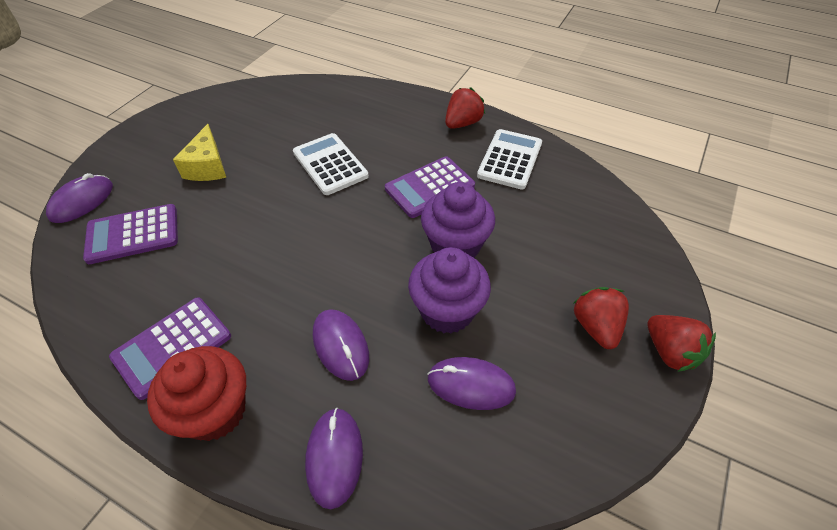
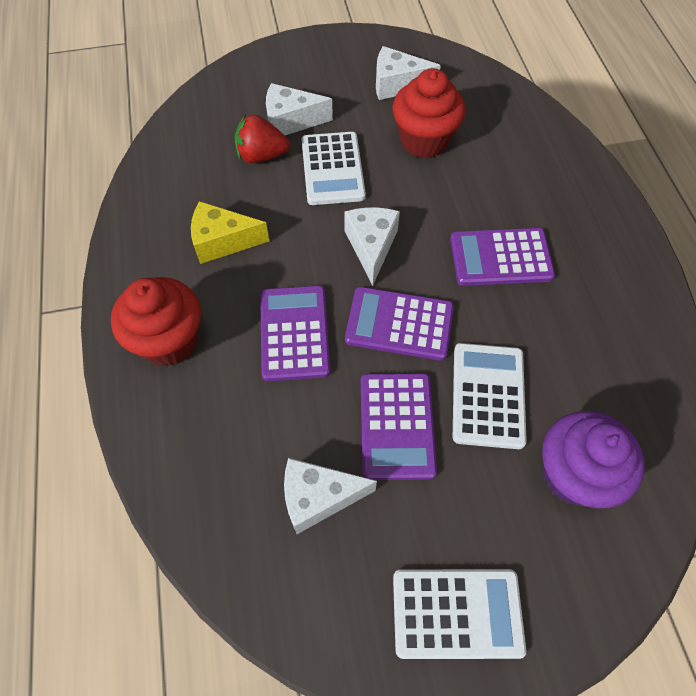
purple calculator: [83,204,178,264] [109,297,231,400] [385,156,475,218] = 3 -> [260,285,330,381] [345,287,454,361] [361,373,437,480] [450,228,555,286] = 4
purple cupcake: [408,247,491,334] [421,182,495,258] = 2 -> [542,411,645,508] = 1
purple mouse: [46,173,113,223] [305,408,363,509] [313,309,369,381] [428,357,516,410] = 4 -> none = 0
red cupcake: [147,346,246,441] = 1 -> [111,277,201,366] [392,68,466,158] = 2
red strawberry: [445,87,485,129] [573,287,629,349] [647,315,716,372] = 3 -> [235,114,290,163] = 1
white calculator: [293,133,369,195] [477,129,542,189] = 2 -> [302,132,366,205] [393,569,526,659] [453,343,527,449] = 3
white cheese: none = 0 -> [266,83,333,135] [284,458,377,534] [344,207,400,286] [376,46,441,100] = 4

